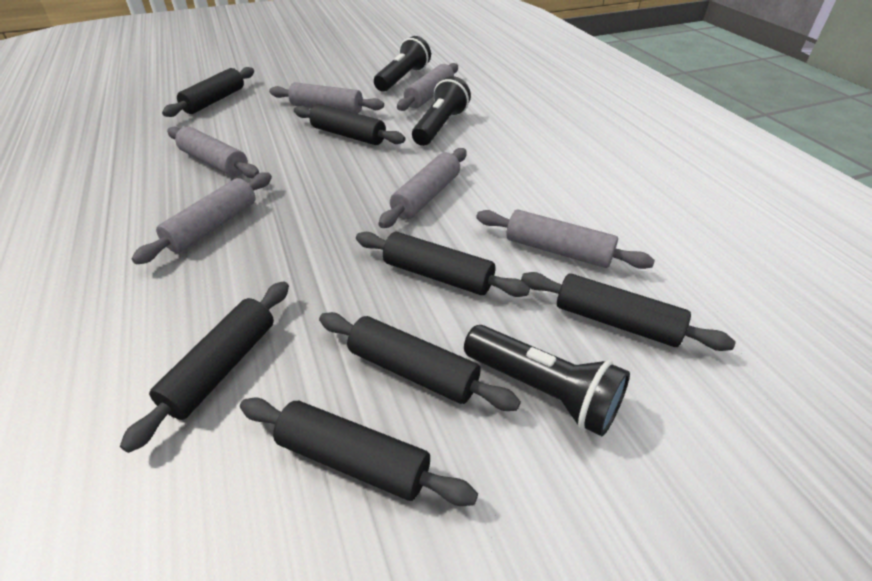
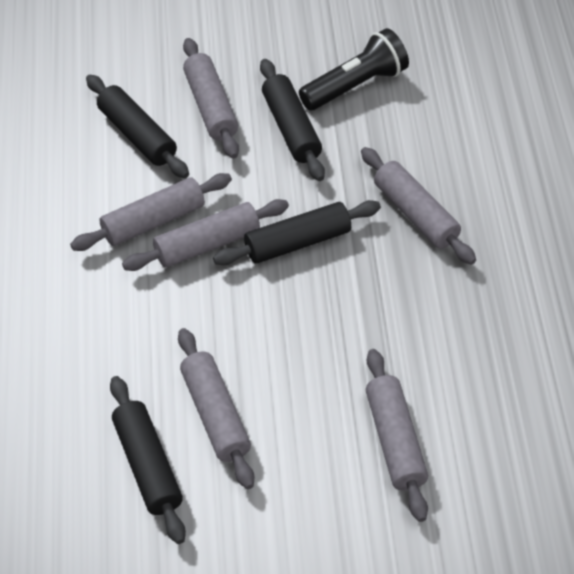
black flashlight: [374,36,431,92] [412,76,471,146] [464,325,630,436] = 3 -> [299,28,409,110] = 1
black rolling pin: [120,281,289,453] [162,67,254,117] [240,397,478,506] [294,104,405,145] [319,312,521,411] [356,232,530,297] [521,272,736,351] = 7 -> [86,75,189,178] [110,376,186,544] [213,200,381,265] [260,59,325,181] = 4

